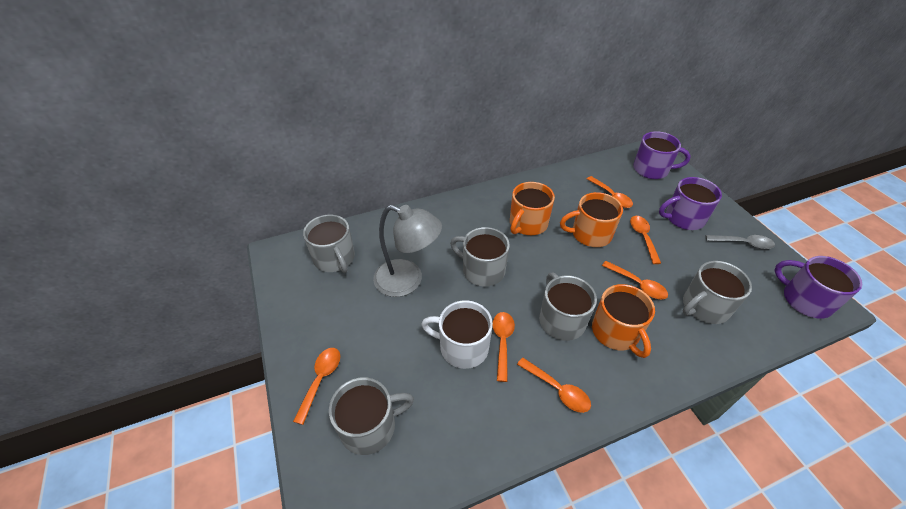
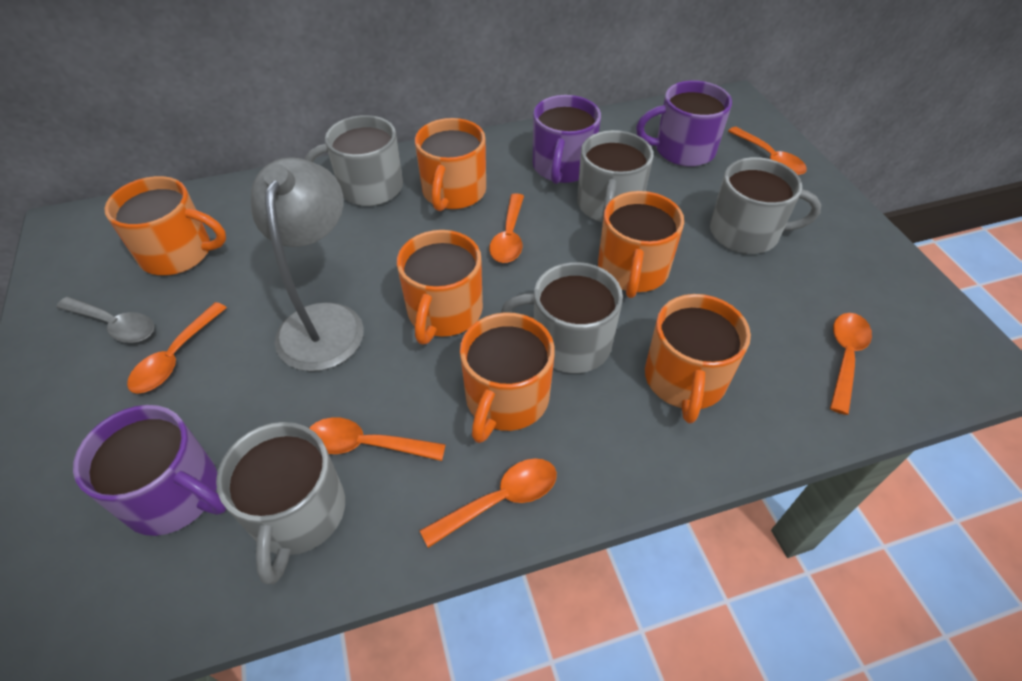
orange mug: [510,182,555,235] [560,192,623,247] [592,284,655,358] = 3 -> [104,176,226,275] [397,230,483,344] [415,118,486,211] [460,312,555,443] [598,191,684,298] [645,294,751,424] = 6
white mug: [421,300,493,369] = 1 -> none = 0

